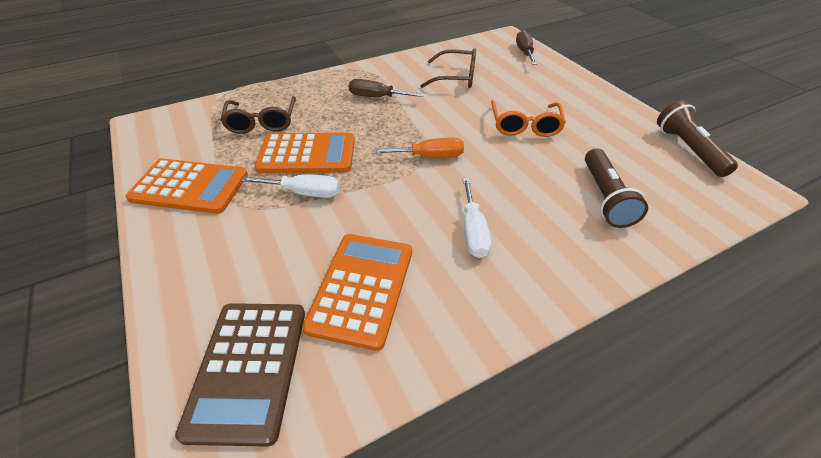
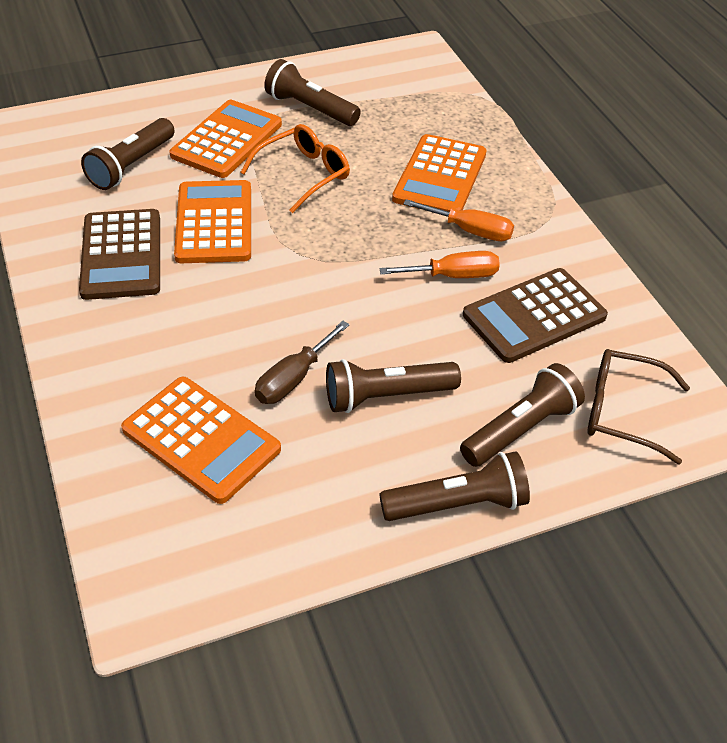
brown calculator: [175,303,305,447] = 1 -> [79,209,160,300] [463,268,608,363] = 2
brown flashlight: [585,148,648,228] [657,101,738,177] = 2 -> [81,118,175,190] [264,59,361,126] [326,359,461,413] [379,451,530,521] [460,363,585,467] = 5
brown glasses: [220,96,296,134] [420,48,476,88] = 2 -> [587,349,690,465] = 1
brown screwdriver: [349,79,425,97] [516,30,537,65] = 2 -> [255,321,350,404] = 1
orange calculator: [126,158,248,214] [255,133,355,173] [302,234,412,351] = 3 -> [121,377,281,504] [169,100,282,178] [174,180,251,263] [392,134,486,212] = 4
orange screwdriver: [373,138,464,158] = 1 -> [380,251,500,278] [403,199,514,241] = 2
white screwdriver: [241,174,340,198] [463,178,491,258] = 2 -> none = 0

